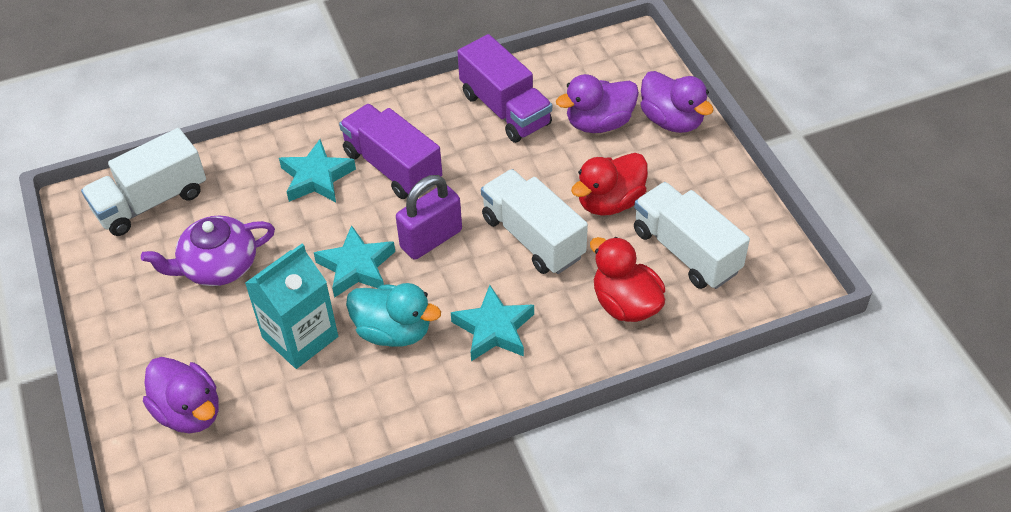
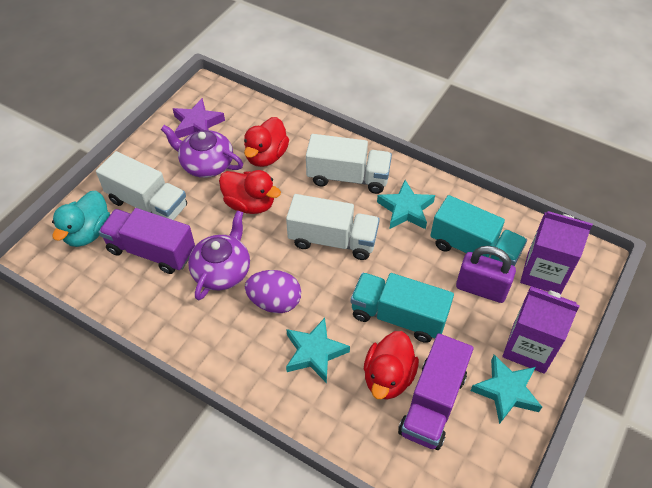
purple carton: none = 0 -> [503,286,580,374] [520,211,593,294] = 2
purple duck: [143,357,219,433] [556,74,639,133] [640,71,714,133] = 3 -> none = 0
purple egg: none = 0 -> [245,270,301,313] = 1
purple star: none = 0 -> [173,98,225,138] = 1
purple teapot: [141,215,275,286] = 1 -> [161,125,243,178] [188,210,250,300] = 2
red duck: [571,153,648,216] [590,237,665,322] = 2 -> [219,170,281,214] [244,117,289,167] [364,331,419,399] = 3
turquoise carton: [245,244,338,369] = 1 -> none = 0
turquoise truck: none = 0 -> [351,273,454,343] [430,195,527,266] = 2

